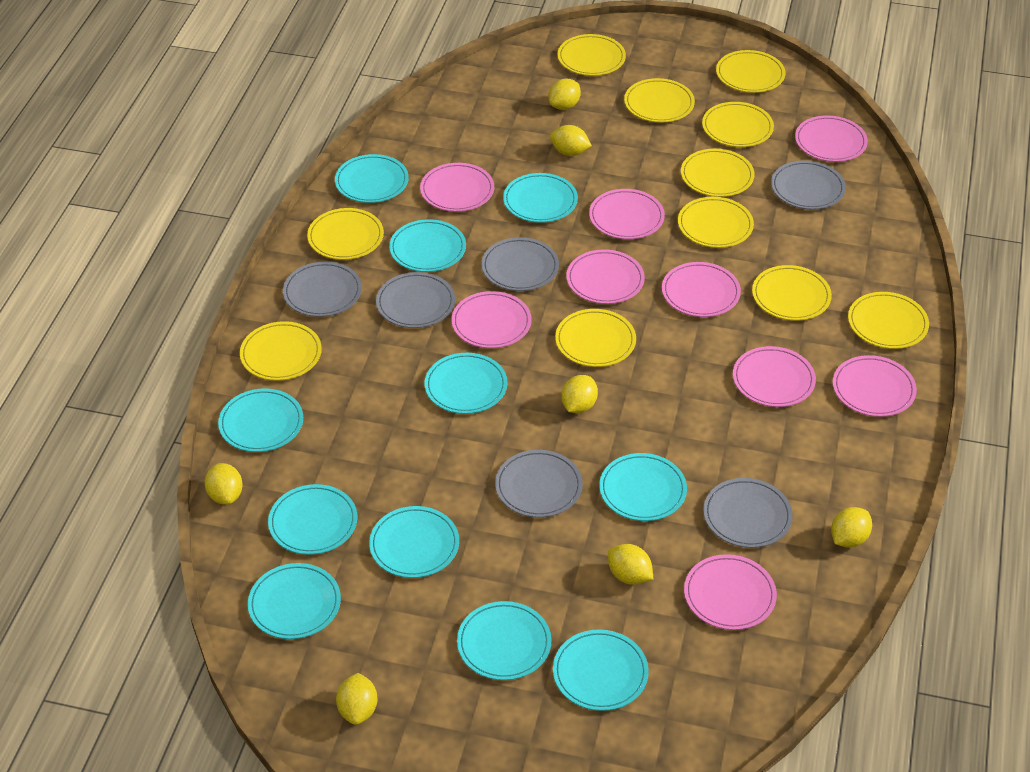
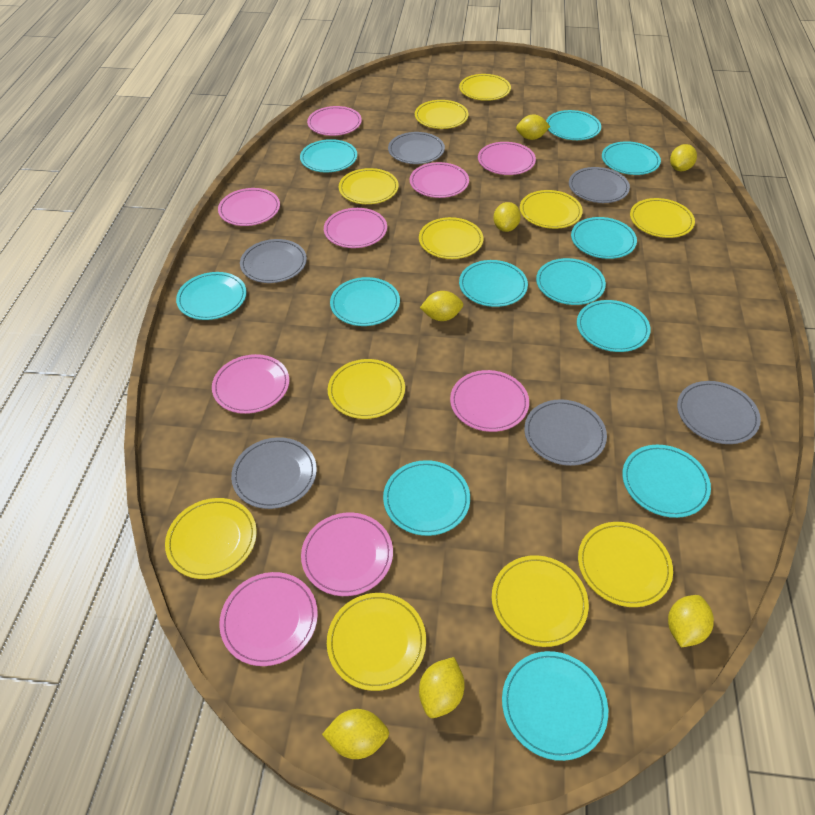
turquoise plate: [218,388,303,452] [248,563,341,639] [268,484,357,555] [335,154,409,203] [369,506,459,578] [389,219,466,272] [424,353,507,414] [457,601,551,680] [503,173,578,223] [553,629,649,711] [599,453,687,521] = 11 -> [176,272,247,320] [300,139,357,172] [330,277,400,326] [383,460,470,536] [459,260,528,307] [502,651,608,761] [536,258,606,305] [546,110,601,140] [571,217,637,259] [577,300,651,352] [602,141,661,175] [622,445,711,518] = 12

